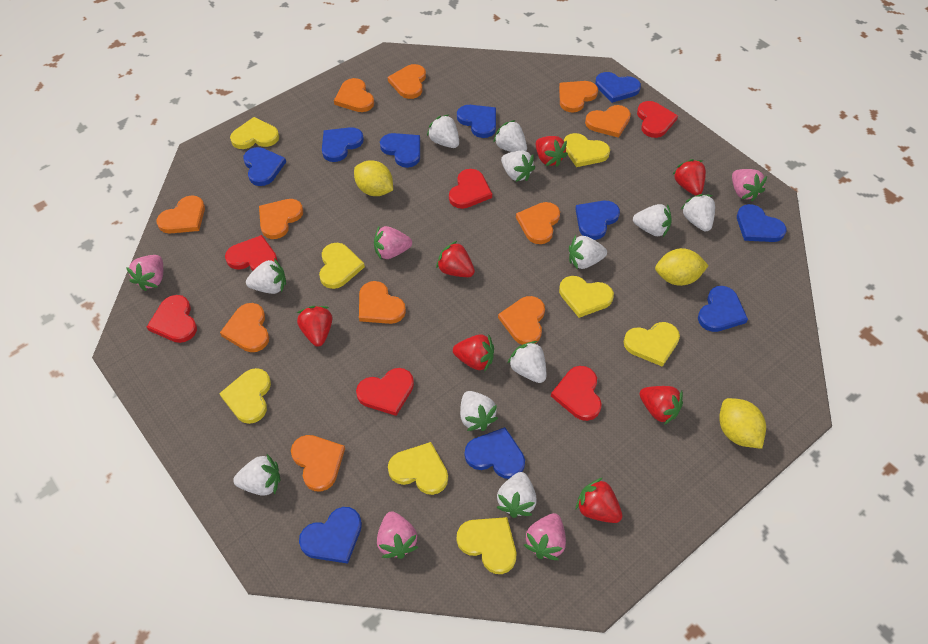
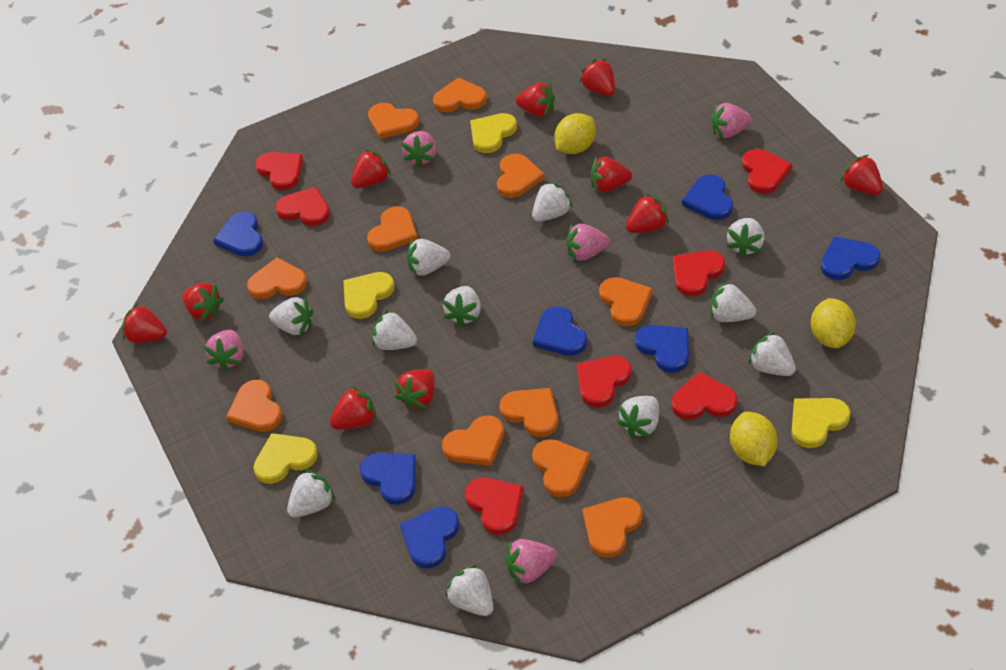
blue heart: [243,147,286,186] [299,507,362,564] [322,127,364,162] [380,133,420,168] [457,105,496,138] [465,427,525,479] [575,201,620,240] [595,72,641,103] [698,286,748,332] [737,204,786,242] = 10 -> [213,212,263,256] [360,453,416,505] [400,506,460,569] [533,306,587,356] [635,325,689,373] [682,174,733,220] [821,236,880,280] = 7
red heart: [147,295,197,343] [225,235,278,271] [356,368,414,416] [449,169,492,209] [551,366,602,421] [637,101,678,138] = 6 -> [255,152,303,190] [275,187,330,226] [465,478,524,535] [577,356,631,407] [671,372,737,420] [673,250,725,296] [742,149,792,194] = 7
red strawberry: [297,306,332,347] [436,241,475,277] [453,334,494,372] [536,136,568,167] [576,478,623,523] [639,386,683,425] [672,159,706,195] = 7 -> [122,304,167,343] [182,283,224,321] [330,386,377,429] [351,149,391,188] [395,369,435,411] [516,83,555,117] [580,59,615,96] [590,156,632,192] [626,194,669,233] [840,155,883,195] = 10
yellow heart: [219,368,271,424] [230,117,279,149] [319,243,365,289] [388,442,448,495] [457,517,516,574] [559,276,614,318] [564,133,610,167] [624,322,680,367] = 8 -> [253,433,318,484] [343,272,395,319] [470,113,517,153] [791,398,851,448] = 4

